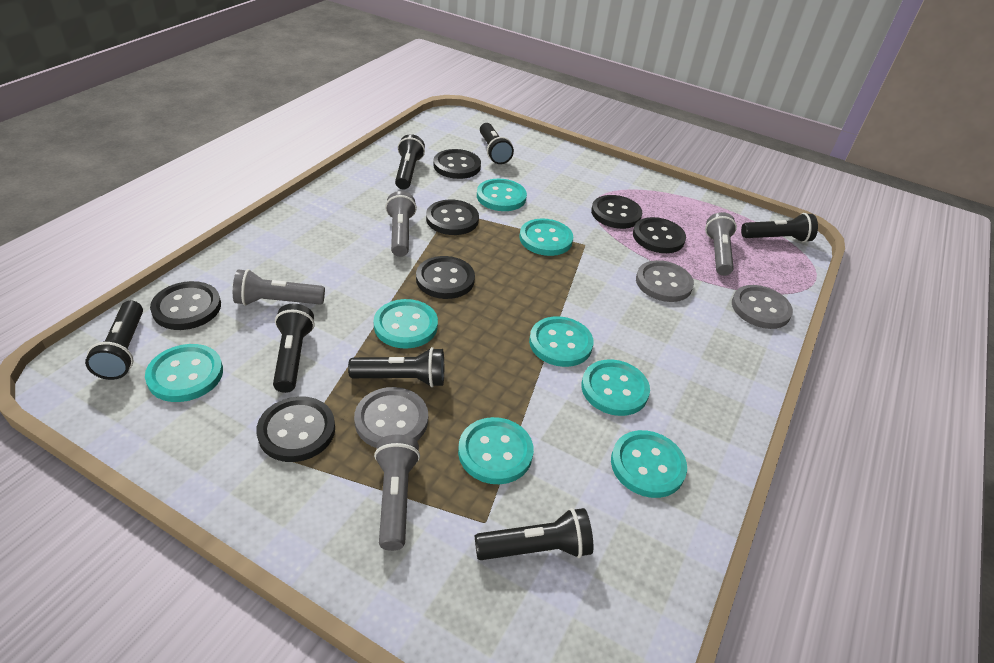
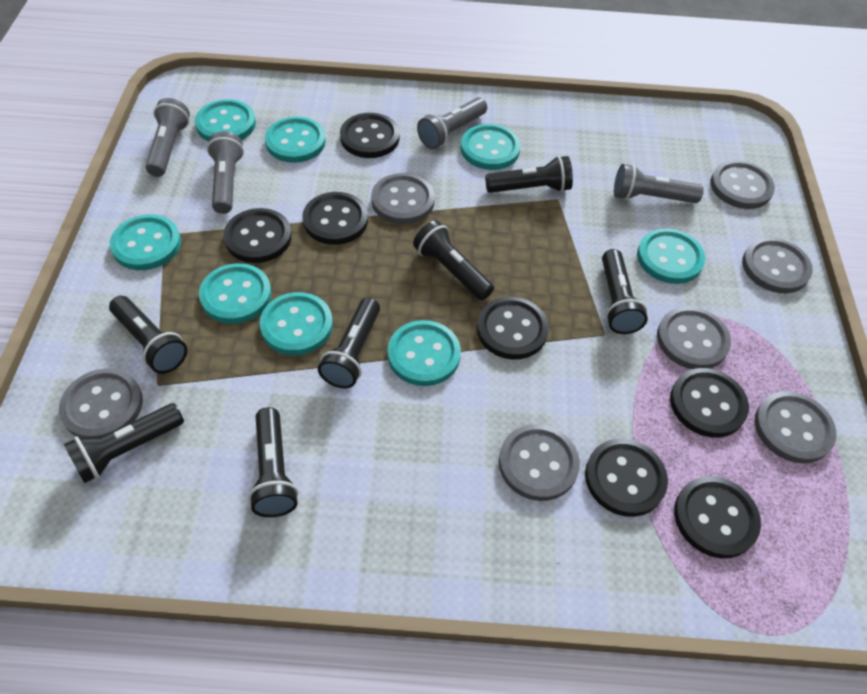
grey button: [354,387,428,448] [636,260,694,302] [732,285,793,329] = 3 -> [59,369,143,438] [371,173,435,224] [499,424,580,501] [657,307,731,369] [710,161,775,209] [742,238,813,293] [755,391,837,463] = 7

